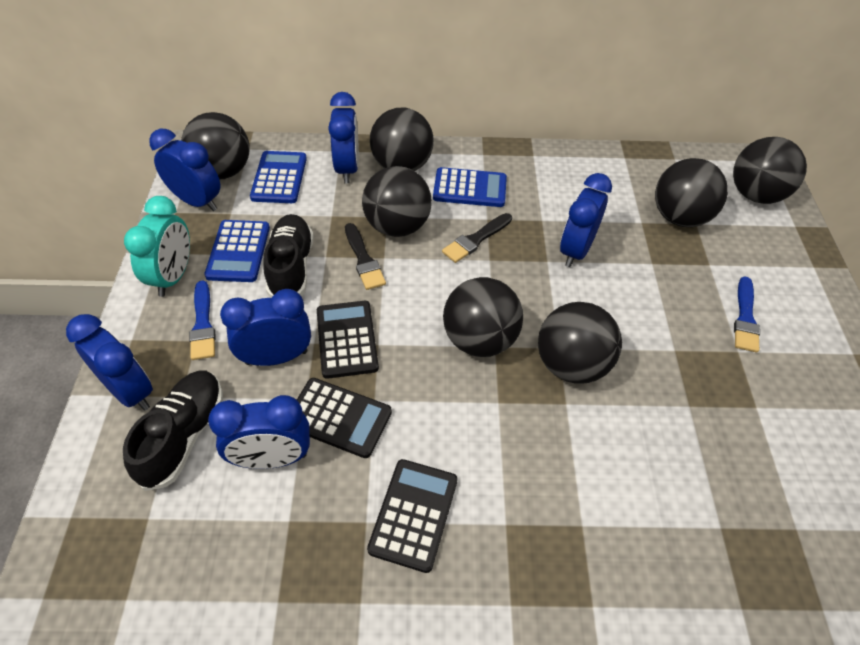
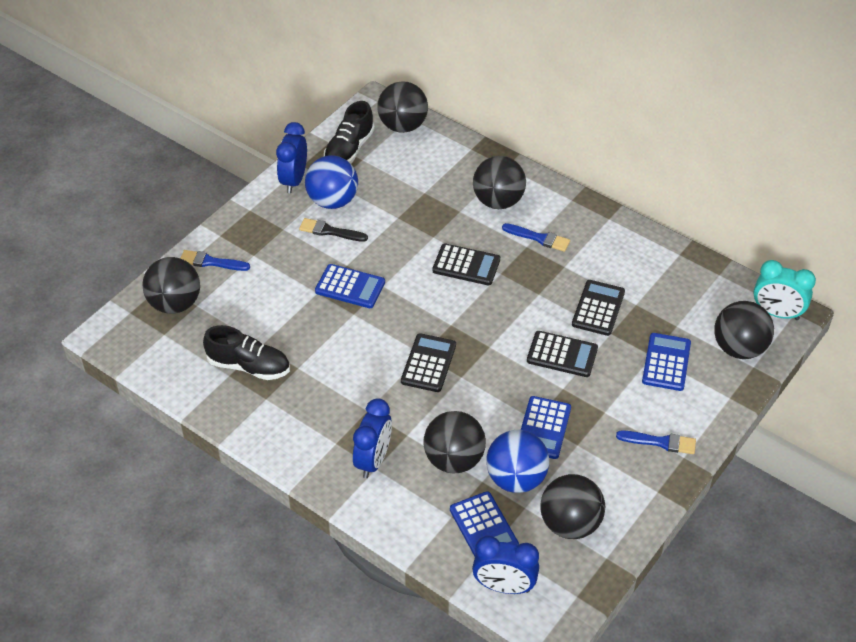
black ball: [181,112,250,179] [362,166,432,237] [370,108,434,171] [443,277,523,357] [538,302,622,384] [655,158,728,227] [733,137,807,204] = 7 -> [142,257,200,314] [377,81,428,133] [423,411,486,474] [473,156,526,209] [540,474,605,539] [714,301,774,359] = 6
black brush: [345,223,386,290] [442,213,512,263] = 2 -> [299,218,368,242] = 1
black calculator: [297,378,392,458] [317,301,379,379] [367,459,458,573] = 3 -> [401,333,456,392] [432,243,500,285] [527,331,598,377] [572,280,625,336] = 4
blue ball: none = 0 -> [305,155,358,209] [486,430,549,493] = 2
blue brush: [189,280,216,360] [734,276,760,353] = 2 -> [180,250,250,271] [502,223,570,252] [616,430,696,454] = 3
blue calculator: [204,220,270,282] [250,151,307,203] [433,167,507,207] = 3 -> [315,264,385,308] [450,491,519,556] [521,396,571,459] [642,333,691,391] = 4
blue clock: [66,314,153,411] [149,129,220,211] [208,395,310,469] [220,289,311,366] [328,92,359,183] [560,173,612,267] = 6 -> [276,122,307,193] [353,398,392,478] [472,536,539,594] = 3

